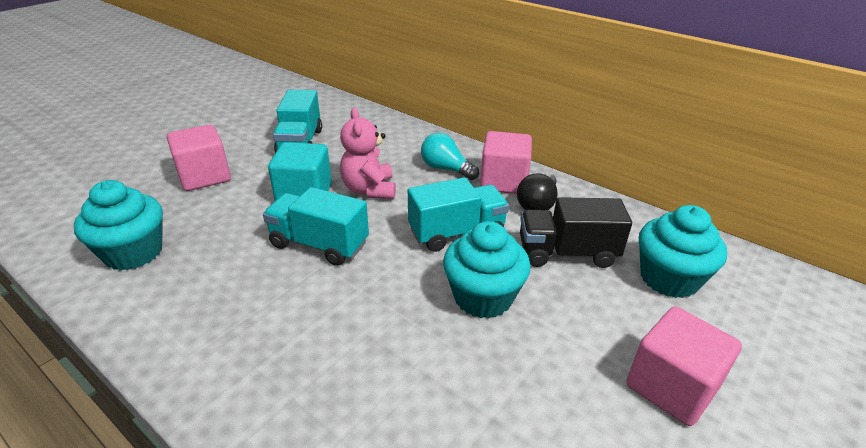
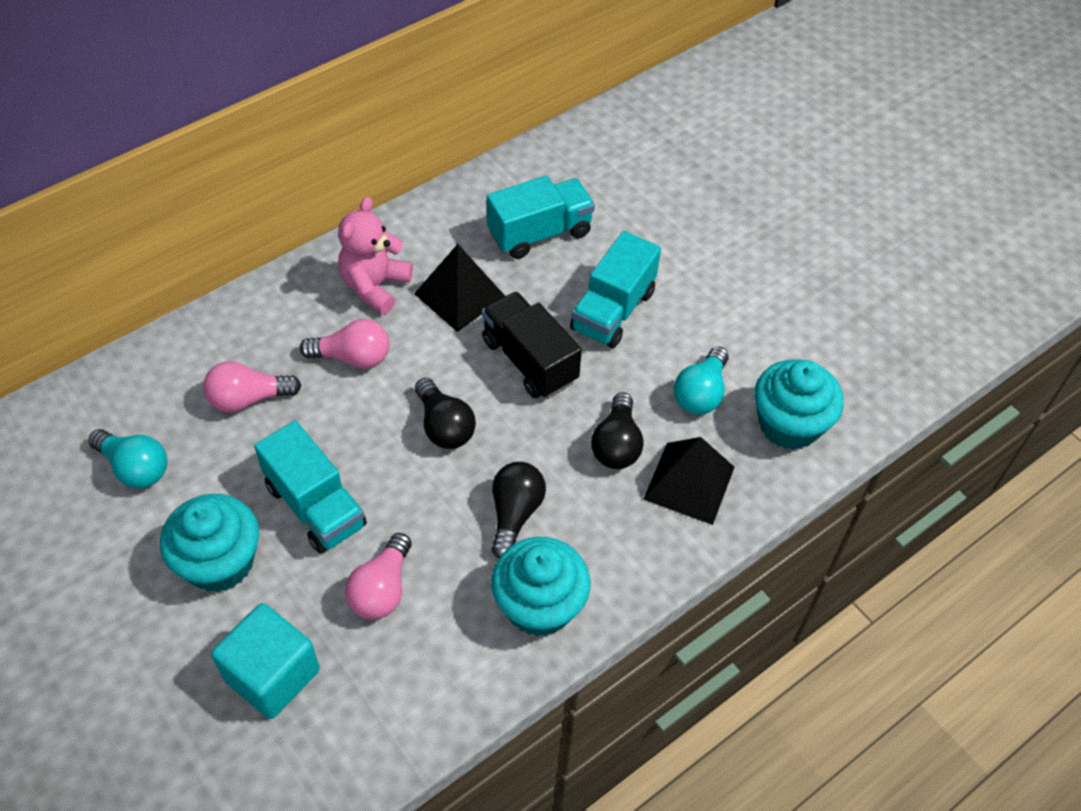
black light bulb: [517,173,558,210] = 1 -> [415,378,476,449] [491,462,546,559] [591,392,644,469] = 3
black pyramid: none = 0 -> [414,244,505,332] [643,437,735,525] = 2
pink cube: [167,125,231,191] [480,131,532,194] [626,306,742,426] = 3 -> none = 0
pink light bulb: none = 0 -> [203,361,302,412] [300,319,389,369] [345,533,412,620] = 3
turquoise light bulb: [421,133,479,180] = 1 -> [88,429,167,488] [674,346,729,415] = 2

